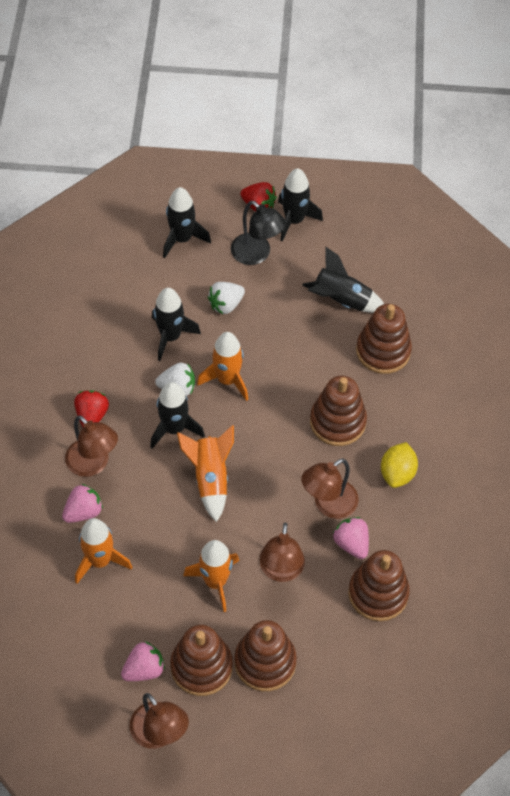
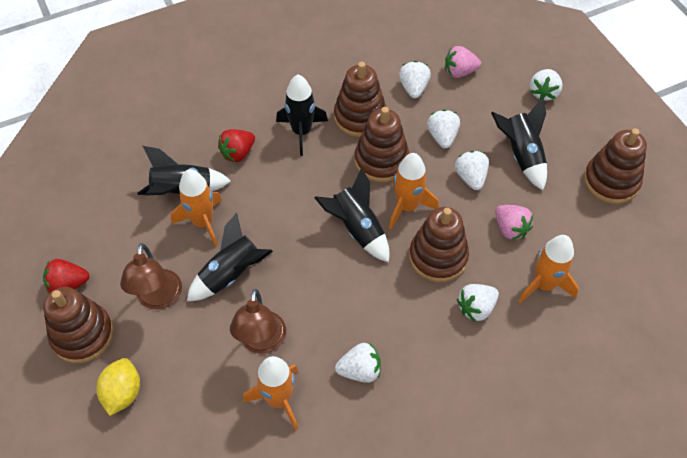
black lamp: [231,201,286,265] = 1 -> none = 0
brown lamp: [65,415,118,477] [129,693,189,749] [260,522,305,582] [301,458,359,519] = 4 -> [120,243,182,309] [230,289,286,354] = 2
pink strawberry: [62,484,103,523] [121,641,165,681] [332,517,369,559] = 3 -> [445,46,481,78] [495,205,533,240] = 2
white strawberry: [155,363,195,396] [208,282,245,314] = 2 -> [335,343,381,383] [399,61,431,98] [427,110,460,149] [455,151,489,190] [457,284,499,322] [530,69,563,101] = 6

